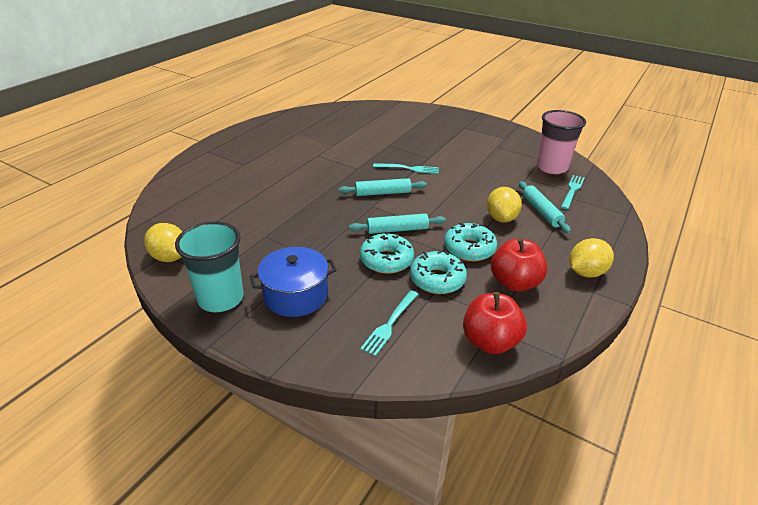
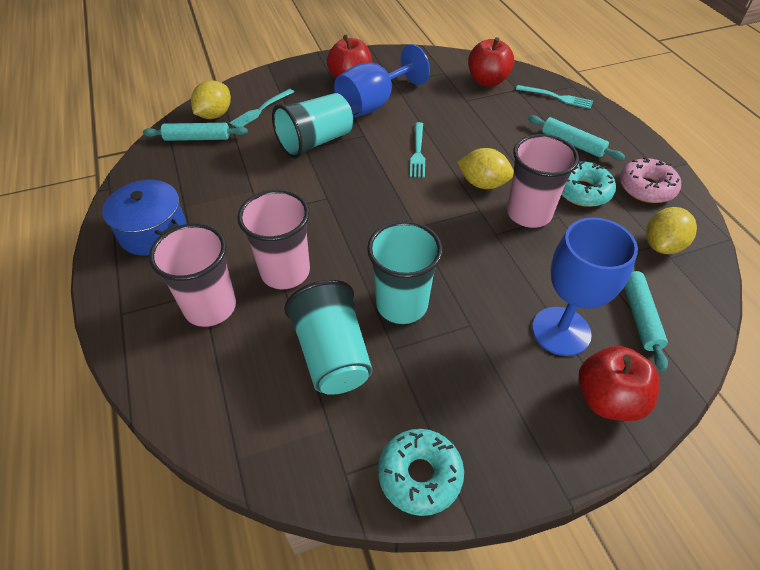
blue goblet: none = 0 -> [334,44,430,117] [532,217,638,356] = 2
pink cup: [536,110,586,174] = 1 -> [149,223,236,327] [237,190,310,289] [507,134,579,228] = 3
pink donut: none = 0 -> [619,157,681,203] = 1
red apple: [463,292,527,354] [491,237,547,292] = 2 -> [327,35,372,78] [468,37,514,87] [578,346,660,421] = 3
turquoise cup: [175,221,244,312] = 1 -> [272,93,353,159] [284,280,372,395] [367,221,443,324] = 3
turquoise donut: [360,232,414,274] [410,251,467,294] [444,223,497,261] = 3 -> [378,429,464,516] [561,161,616,207] = 2

